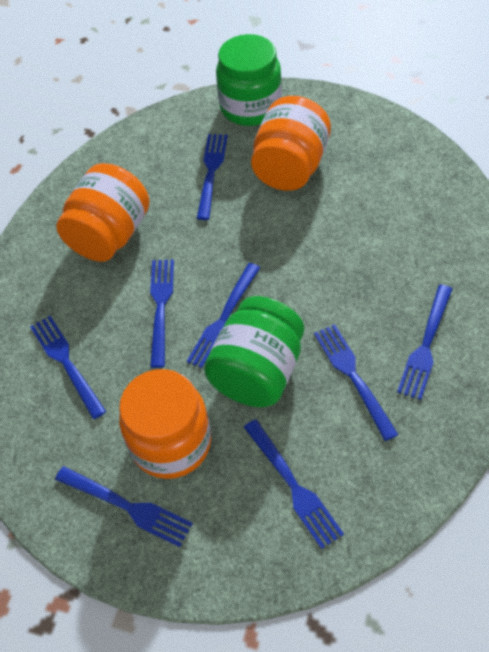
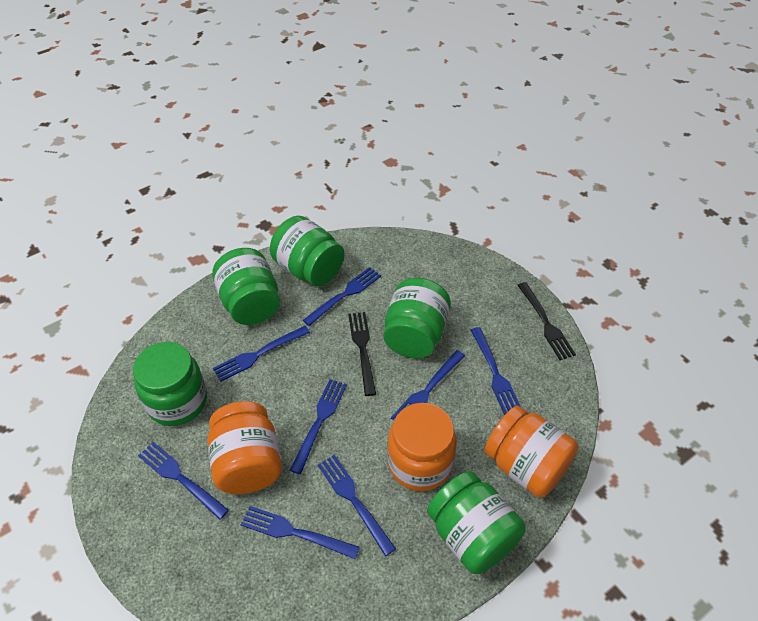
black fork: none = 0 -> [348,312,376,396] [518,282,576,360] = 2
green jar: [204,296,304,407] [216,34,282,126] = 2 -> [133,342,207,426] [212,248,280,325] [270,216,344,286] [383,278,451,358] [427,471,526,574] = 5

